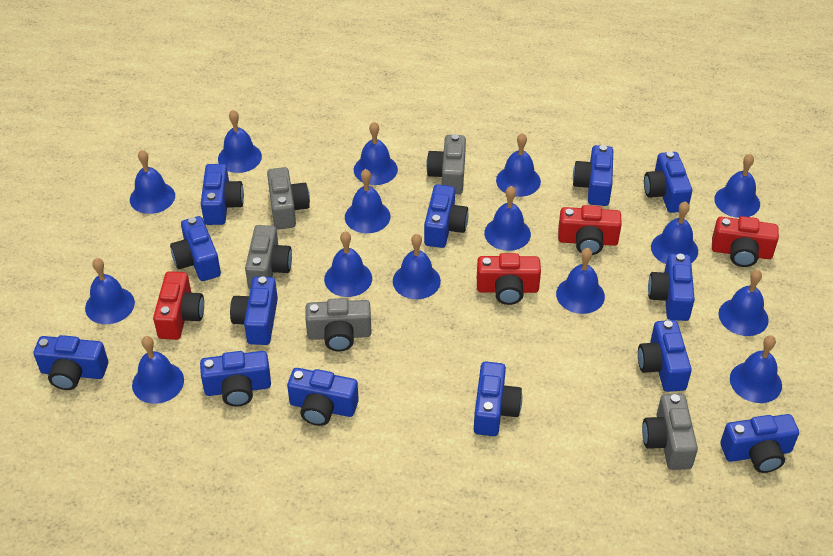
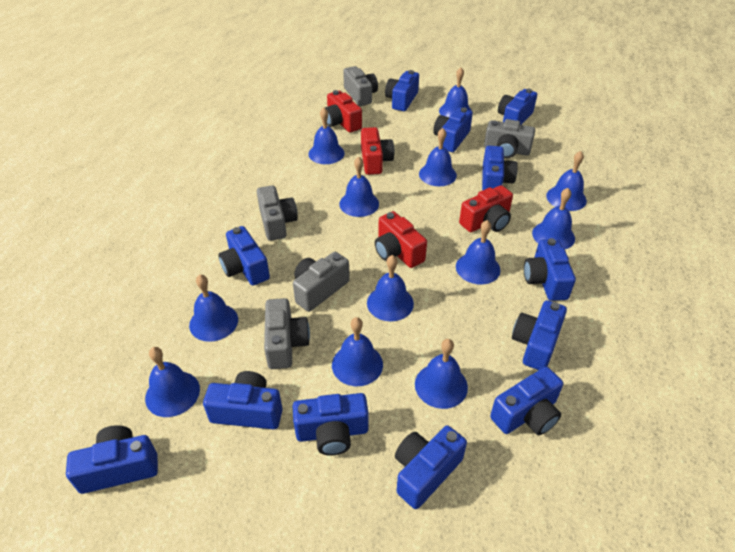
blue bell: [85,258,135,324] [130,150,175,214] [132,336,184,404] [218,110,262,173] [324,231,372,297] [345,169,390,233] [354,122,398,185] [393,234,441,299] [484,186,531,251] [496,133,541,197] [556,248,605,314] [651,201,698,264] [714,154,760,218] [718,270,769,336] [730,336,782,403] = 15 -> [145,347,200,417] [189,274,238,342] [309,108,345,164] [332,317,383,386] [339,156,379,217] [367,255,414,321] [415,339,468,409] [419,128,457,186] [439,67,472,117] [456,220,501,284] [532,188,575,249] [546,151,587,211] = 12
blue camera: [34,335,108,390] [170,216,221,281] [200,351,271,407] [201,164,244,225] [230,276,278,345] [287,368,359,426] [424,184,468,248] [474,361,522,436] [573,145,613,206] [638,320,692,392] [644,151,692,213] [648,254,695,321] [720,414,799,473] = 13 -> [66,425,158,494] [203,371,283,429] [218,226,270,286] [292,393,369,456] [385,70,419,111] [395,426,467,509] [433,107,473,152] [482,146,518,191] [490,367,563,435] [498,89,537,125] [512,300,567,370] [524,238,576,301] = 12

